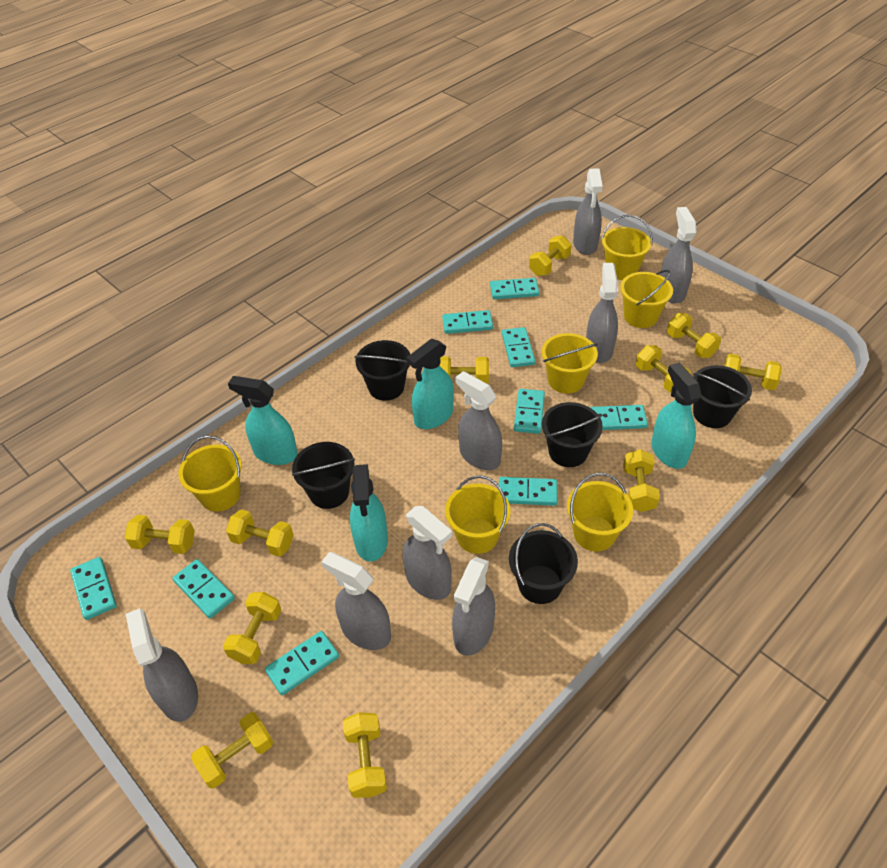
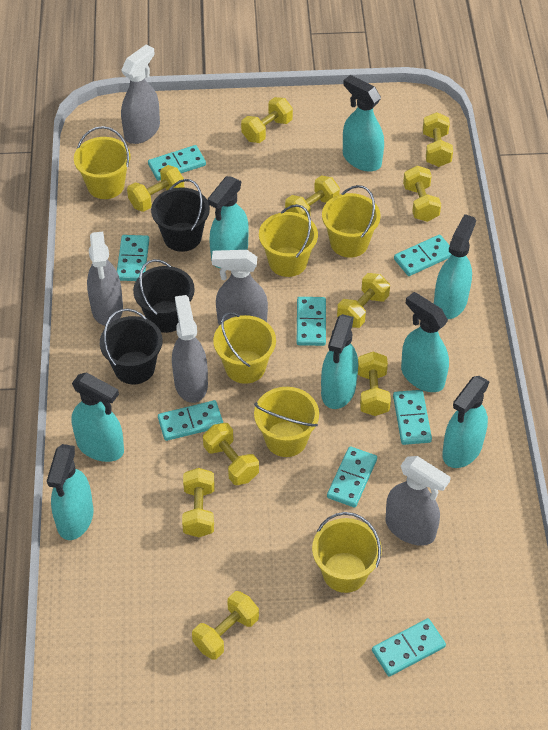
black bucket: [292,442,355,509] [354,340,410,401] [509,523,578,604] [542,402,603,467] [693,365,752,428] = 5 -> [100,308,162,384] [133,259,195,333] [151,179,210,252] = 3
grey spray bottle: [126,608,198,722] [321,552,391,650] [403,506,452,600] [452,557,495,656] [455,371,502,470] [573,168,603,255] [586,263,618,363] [660,207,697,303] = 8 -> [87,232,123,326] [121,44,160,144] [172,295,208,403] [212,250,268,326] [385,456,451,546] = 5
turquoise domino: [70,557,117,620] [173,559,235,619] [265,631,339,695] [442,310,493,334] [490,278,539,299] [499,477,558,506] [502,327,535,367] [514,389,545,434] [590,405,648,430] = 9 -> [117,235,149,281] [148,145,206,181] [158,400,223,441] [297,297,326,346] [327,446,377,507] [372,618,446,676] [393,390,432,445] [394,235,451,276] = 8
turquoise spray bottle: [228,376,298,465] [350,464,388,562] [407,339,454,429] [651,363,702,469] = 4 -> [47,444,94,540] [71,372,124,462] [208,176,248,268] [321,314,358,409] [343,75,384,172] [401,292,449,392] [434,214,476,319] [442,376,490,468] = 8
yellow dumbbell: [125,515,195,554] [191,712,273,788] [223,592,282,664] [226,509,294,557] [343,712,387,798] [440,357,489,384] [529,236,571,276] [623,449,660,512] [635,345,691,393] [667,313,721,358] [724,354,782,390] = 11 -> [127,165,185,212] [182,468,215,537] [192,591,259,660] [203,423,259,485] [241,97,293,143] [285,175,340,217] [337,273,390,328] [358,352,391,416] [403,166,441,222] [423,112,453,167] = 10

